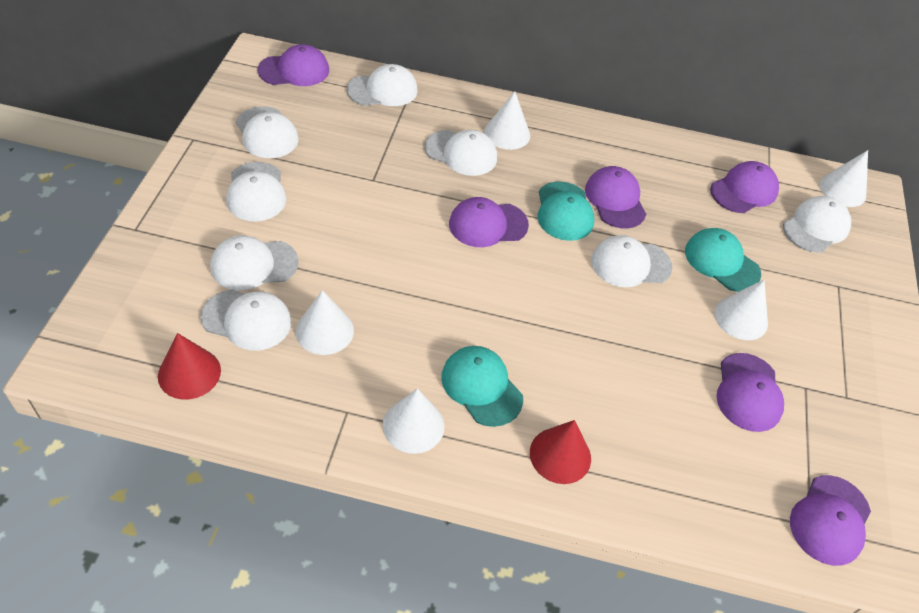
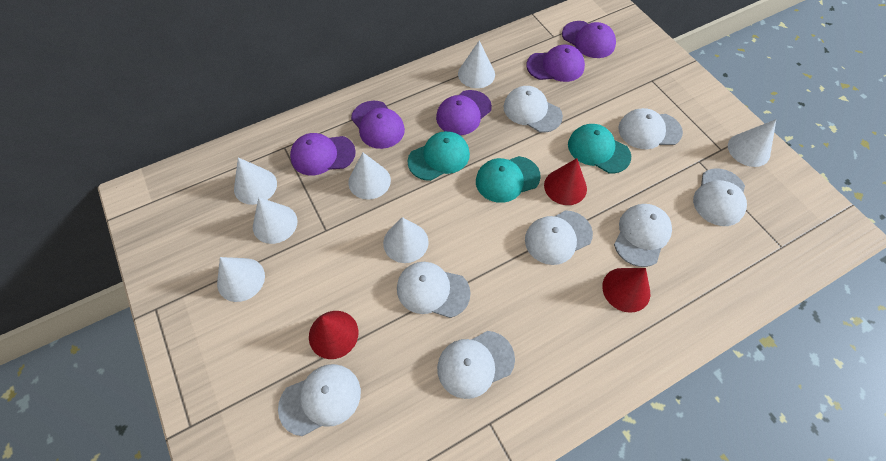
purple cap: [258,44,329,86] [449,197,529,247] [585,166,646,228] [710,161,779,213] [716,353,784,432] [790,475,871,566] = 6 -> [290,133,356,175] [351,101,405,149] [436,90,492,135] [526,44,585,82] [562,21,616,58] = 5
red cone: [158,333,221,399] [530,420,591,484] = 2 -> [309,311,358,359] [544,158,587,205] [602,268,650,313] = 3
white cone: [296,290,354,355] [383,389,445,454] [484,91,530,150] [714,280,768,340] [819,150,868,207] = 5 -> [217,257,265,302] [234,158,277,205] [253,198,298,244] [348,152,391,200] [383,217,429,263] [458,40,495,88] [728,119,776,167] = 7

